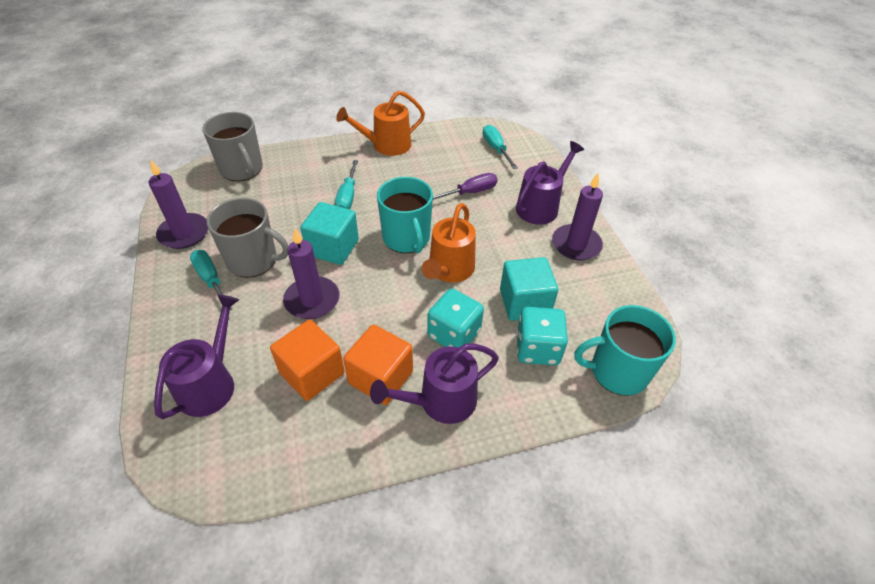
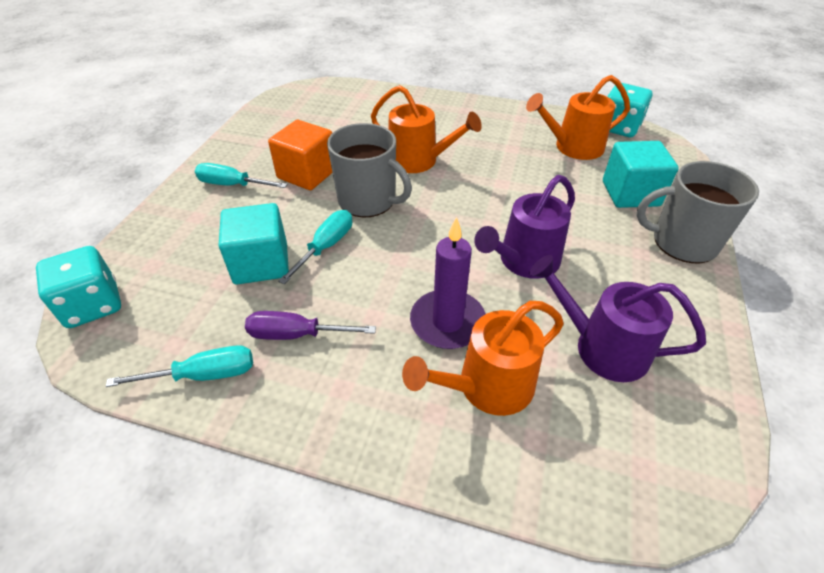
orange cube: [270,320,345,401] [343,325,413,405] = 2 -> [268,120,332,190] = 1
orange watering can: [336,90,425,156] [422,203,476,283] = 2 -> [371,85,482,173] [402,301,564,416] [526,75,630,160] = 3
purple candle: [149,159,208,249] [283,228,339,319] [552,173,603,260] = 3 -> [410,217,486,349] = 1
purple watering can: [154,294,239,419] [370,344,499,424] [516,141,584,225] = 3 -> [474,175,575,279] [529,255,706,382] = 2
turquoise mug: [377,177,433,253] [574,305,676,396] = 2 -> none = 0

